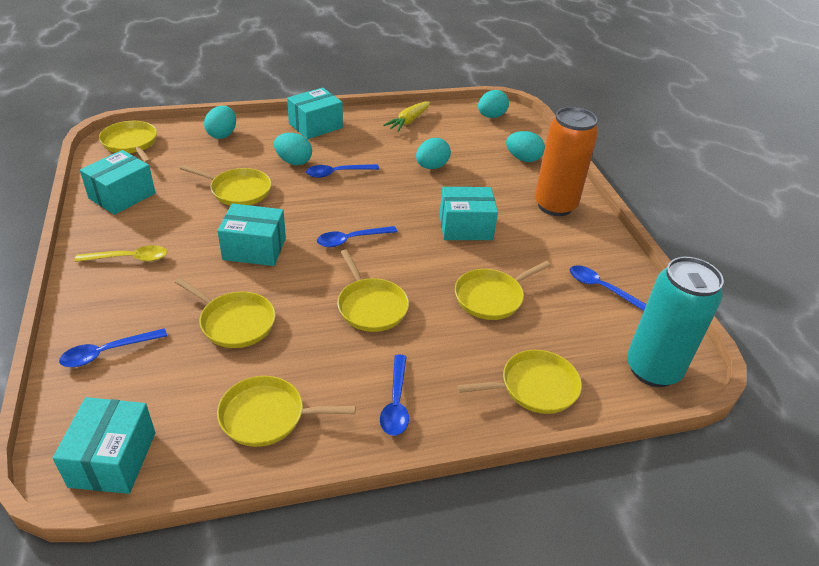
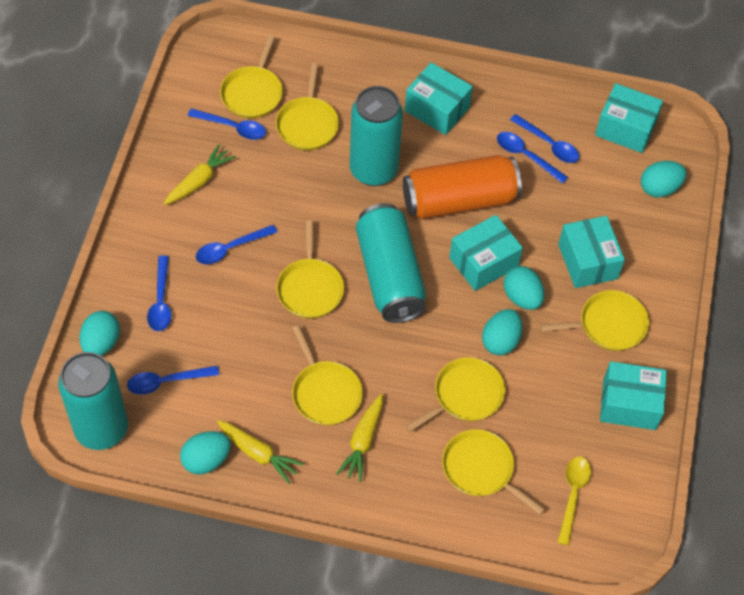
blue spoon: [59,328,167,367] [306,164,379,178] [317,226,397,247] [380,355,409,436] [570,265,646,311] = 5 -> [127,366,219,395] [147,256,171,331] [187,108,266,140] [196,225,277,264] [497,132,568,184] [510,114,579,163] = 6
turquoise can: [627,257,724,387] = 1 -> [58,352,128,450] [350,86,403,186] [356,203,426,323] = 3
yellow carrot: [383,102,430,132] = 1 -> [164,144,236,205] [217,420,304,484] [336,394,383,482] = 3

